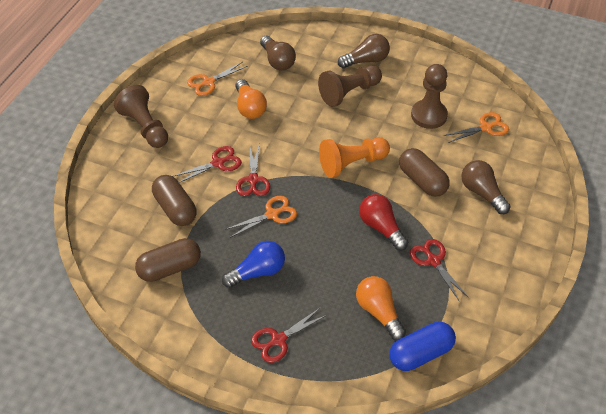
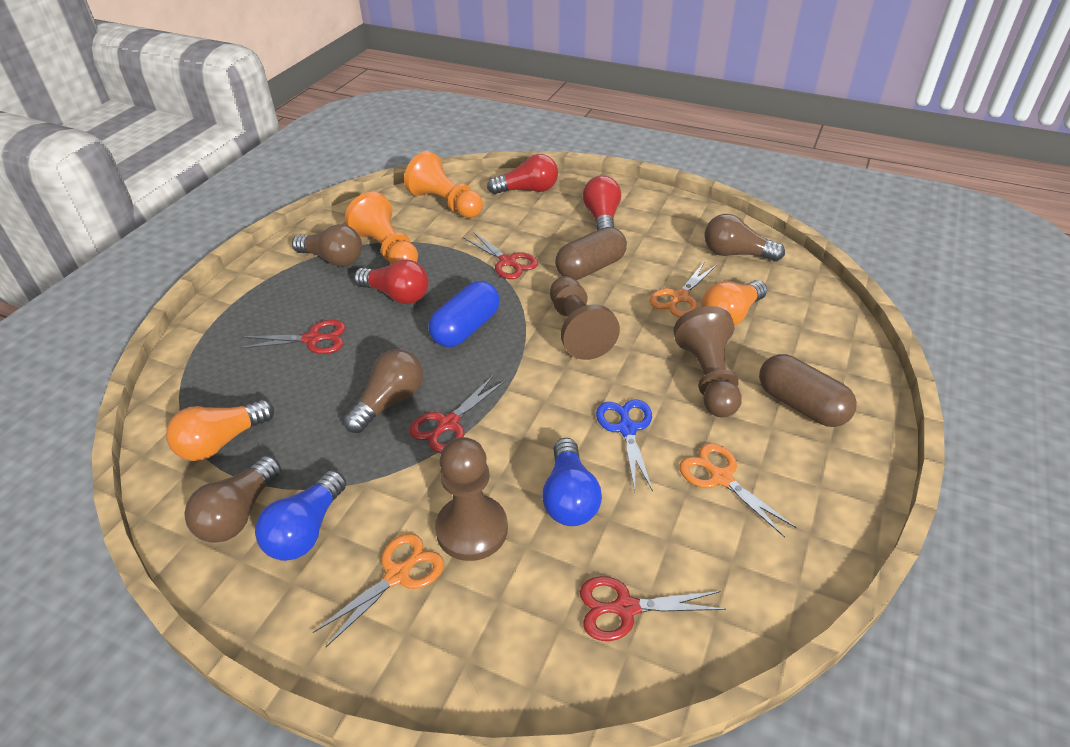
blue light bulb: [222,241,285,288] = 1 -> [255,470,346,561] [542,438,602,526] = 2
blue scissors: none = 0 -> [596,399,653,492] = 1
brown capsule: [135,238,201,282] [152,175,197,226] [399,148,450,197] = 3 -> [555,227,627,280] [759,354,857,427] = 2
brown light bulb: [260,36,296,71] [338,34,390,69] [462,160,511,214] = 3 -> [184,456,281,543] [292,224,362,266] [344,349,423,433] [704,214,785,261] = 4
orange pawn: [319,137,390,178] = 1 -> [345,192,418,264] [404,151,483,218] = 2
red light bulb: [359,194,408,250] = 1 -> [354,260,429,304] [487,154,558,194] [583,175,621,230] = 3

